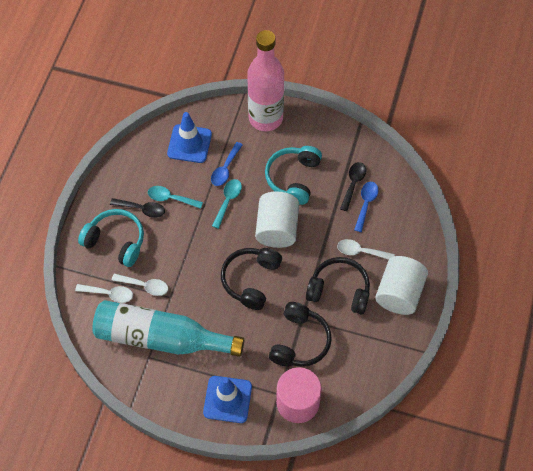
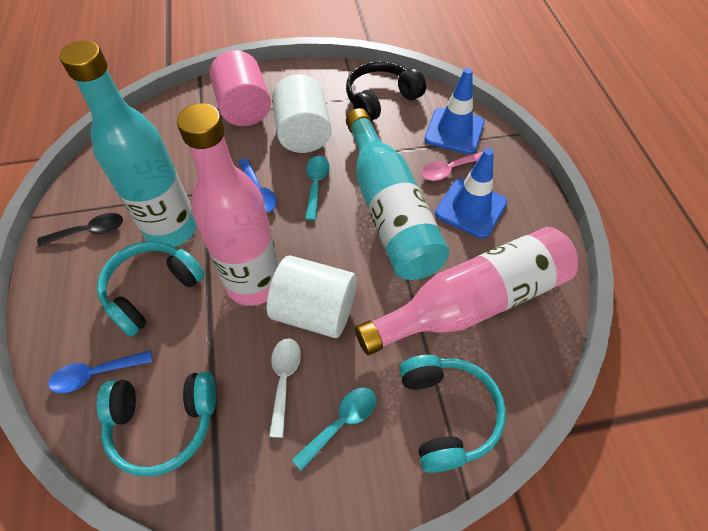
black headphones: [221,248,282,310] [269,302,332,367] [306,257,370,314] = 3 -> [346,61,426,121] = 1
black spoon: [110,198,165,218] [340,162,366,211] = 2 -> [37,213,123,247] = 1
pink bottle: [247,30,284,131] = 1 -> [177,103,279,306] [355,227,578,355] = 2
pink spoon: none = 0 -> [421,151,484,181] = 1
turquoise bottle: [92,300,244,357] = 1 -> [60,41,197,247] [346,108,449,280] = 2
turquoise headphones: [78,209,144,267] [265,146,322,205] = 2 -> [97,241,205,337] [97,372,216,476] [399,355,506,473] = 3
white spoon: [75,284,133,303] [112,273,168,296] [337,239,395,260] = 3 -> [269,338,301,438] = 1

